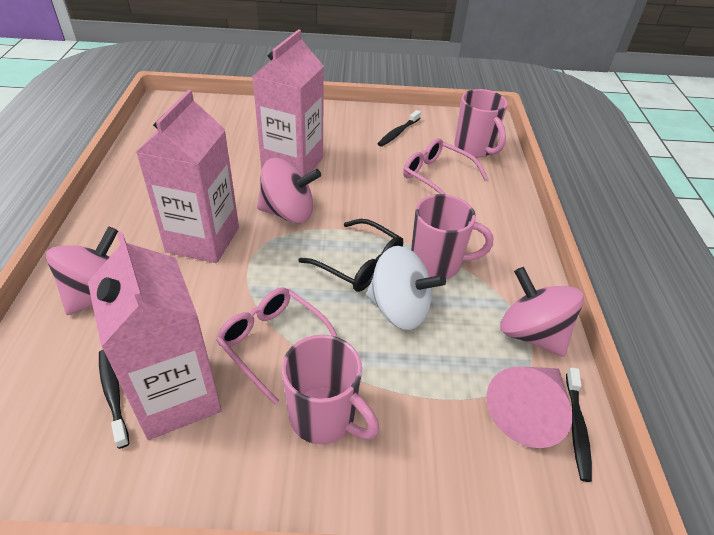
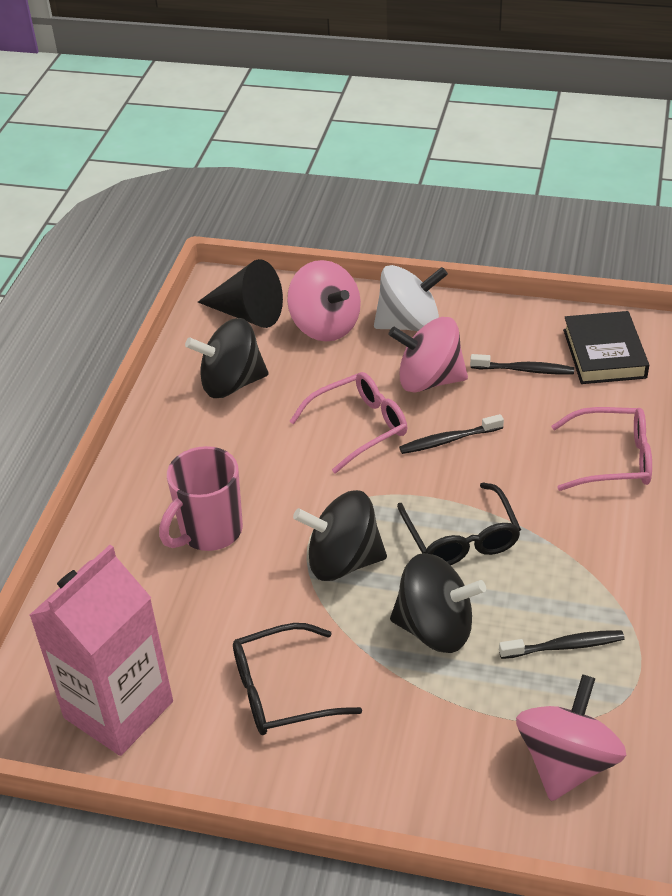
black book: none = 0 -> [563,311,649,384] = 1
black cone: none = 0 -> [198,259,283,328] = 1
black glasses: [298,219,403,292] = 1 -> [233,623,362,735] [397,482,521,565] = 2
black spinning top: none = 0 -> [185,318,268,398] [293,490,387,581] [390,553,486,653] = 3
pink carton: [88,232,222,440] [136,90,239,263] [253,29,324,176] = 3 -> [29,545,173,756] = 1
pink cone: [487,367,572,448] = 1 -> none = 0
pink mug: [282,335,379,444] [411,194,493,279] [455,89,508,158] = 3 -> [159,446,243,551] = 1

